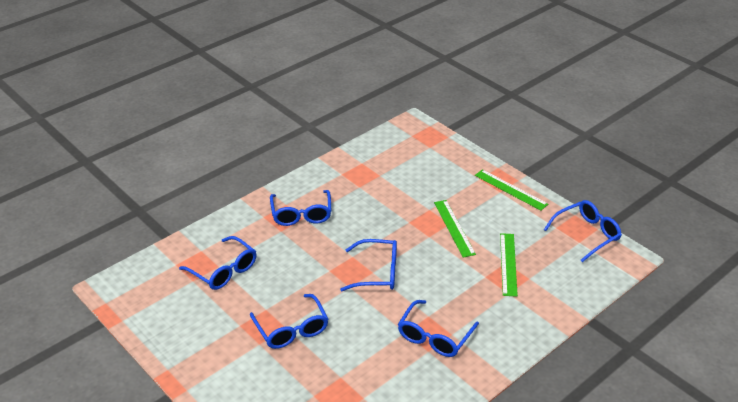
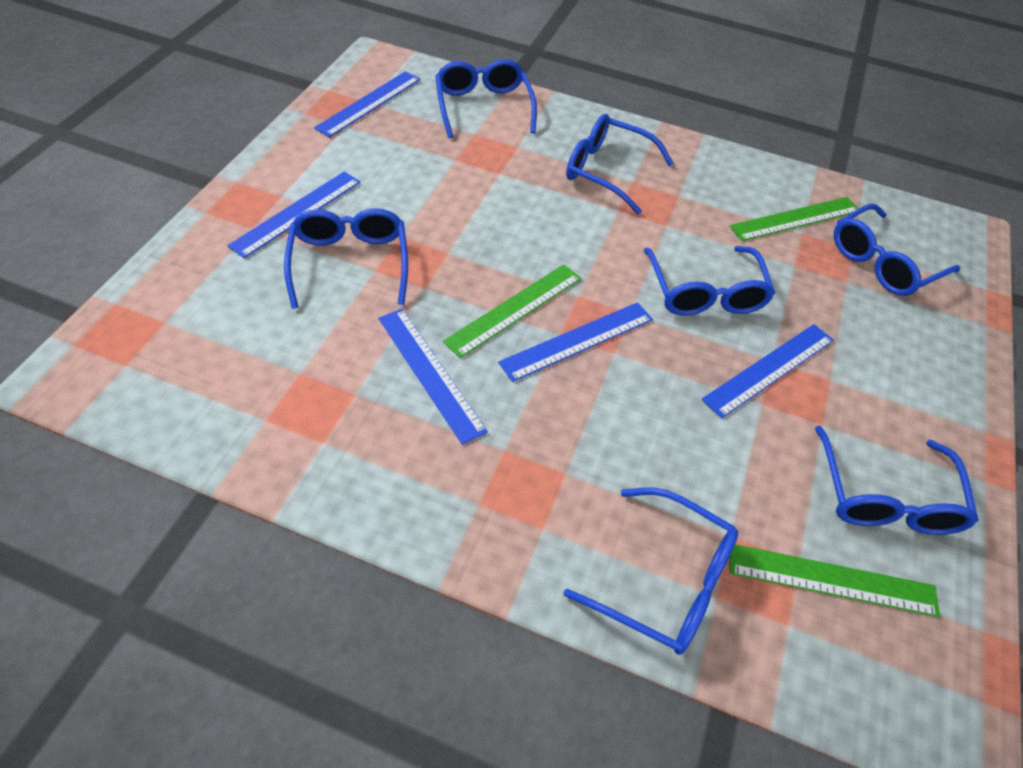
blue glasses: [179,236,256,290] [250,294,328,349] [270,190,331,226] [340,239,397,291] [398,300,479,357] [544,200,622,262] = 6 -> [284,208,408,309] [435,59,537,138] [564,487,738,655] [566,114,674,215] [644,246,775,316] [815,426,979,535] [834,204,960,296] = 7
blue ruler: none = 0 -> [227,171,361,258] [314,71,420,137] [378,309,488,445] [498,302,653,382] [702,324,834,418] = 5

